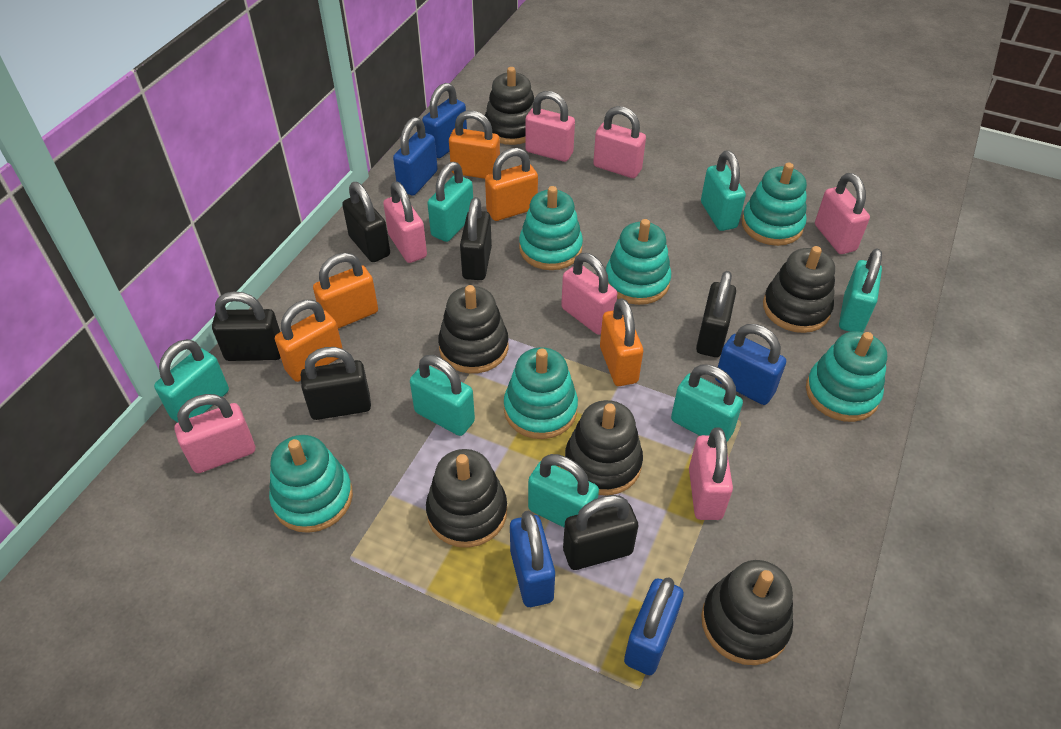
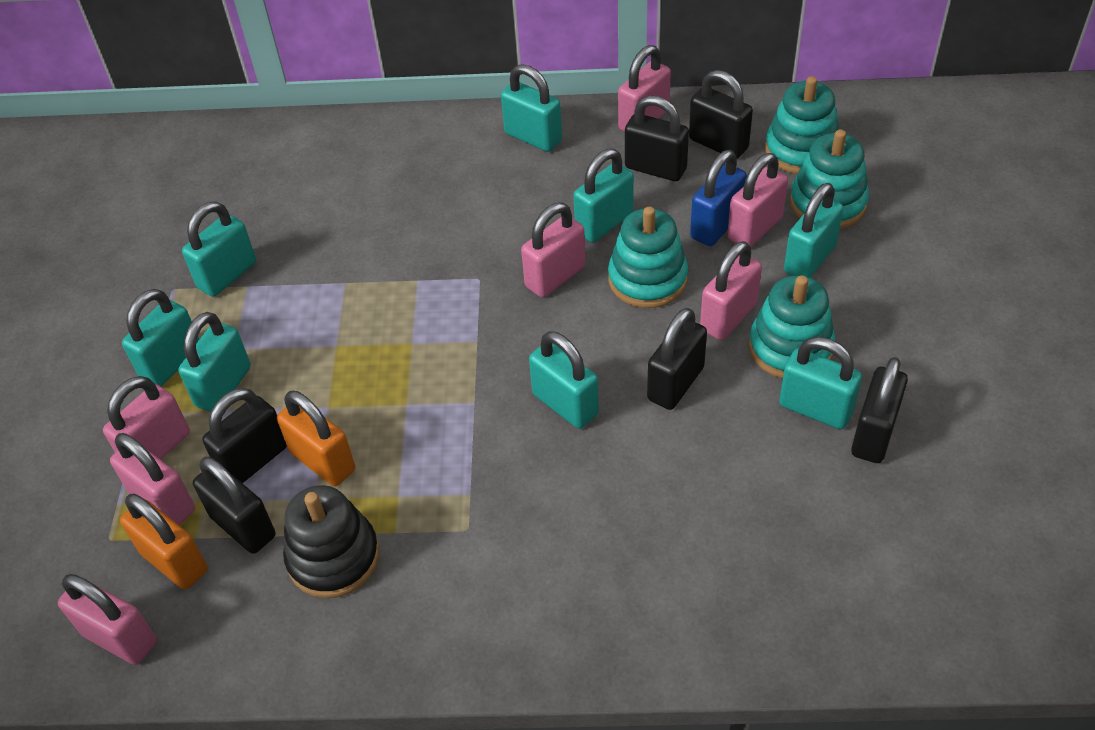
black stacking toy: [426,449,507,548] [438,285,508,374] [485,67,534,145] [565,400,643,496] [701,560,793,665] [763,246,835,333] = 6 -> [283,485,379,598] = 1
blue padlock: [393,117,438,195] [422,83,467,158] [510,511,555,607] [624,577,684,675] [715,324,786,405] = 5 -> [690,150,747,246] = 1
orange padlock: [275,300,343,382] [313,253,378,329] [449,110,500,179] [485,148,538,221] [600,298,643,386] = 5 -> [120,493,208,590] [277,391,355,486] = 2
turquoise padlock: [154,339,229,423] [410,355,475,436] [427,162,473,242] [528,454,599,527] [671,365,743,442] [701,150,746,231] [839,248,882,332] = 7 -> [122,289,199,386] [178,312,251,412] [182,201,256,297] [501,64,562,152] [529,331,599,429] [573,149,634,242] [779,337,862,429] [784,183,844,278] = 8
turquoise stacking toy: [269,435,353,533] [504,347,578,439] [519,186,583,270] [606,219,671,305] [742,163,807,246] [806,331,887,422] = 6 -> [608,207,688,308] [749,276,835,379] [765,76,839,174] [790,129,869,229] = 4

